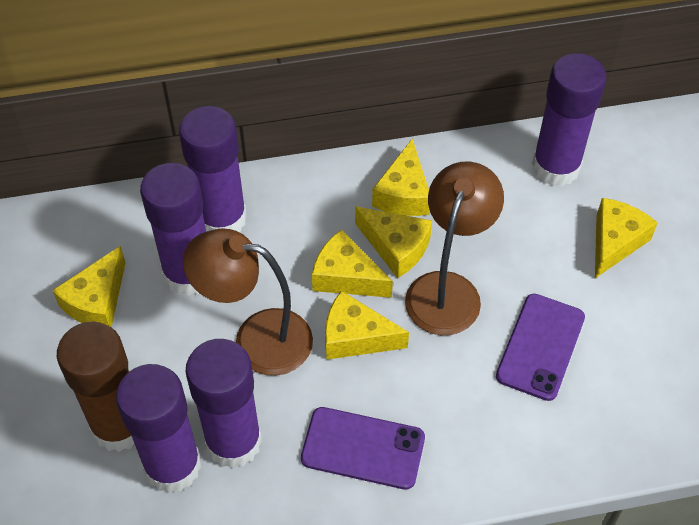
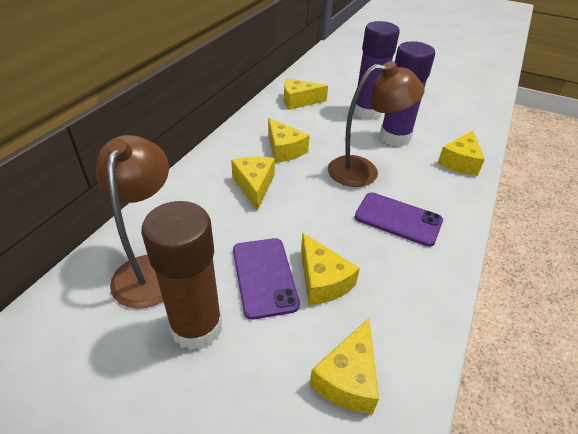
purple glue stick: [116,364,201,493] [140,163,206,296] [179,106,247,232] [186,339,262,469] [532,53,606,187] = 5 -> [354,21,400,120] [380,41,435,147] = 2

